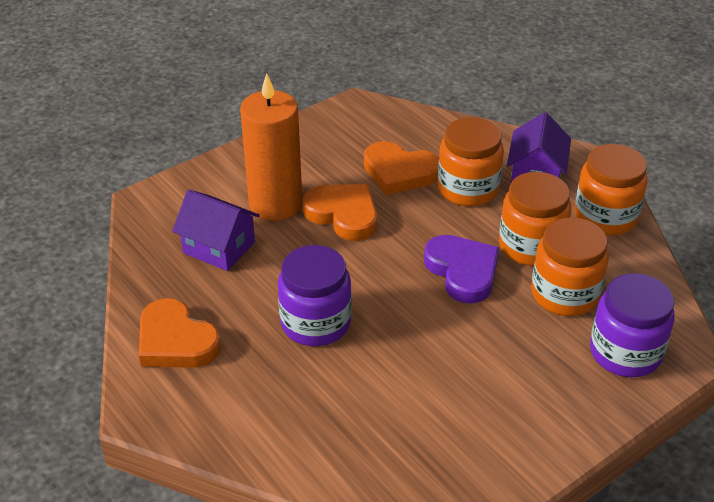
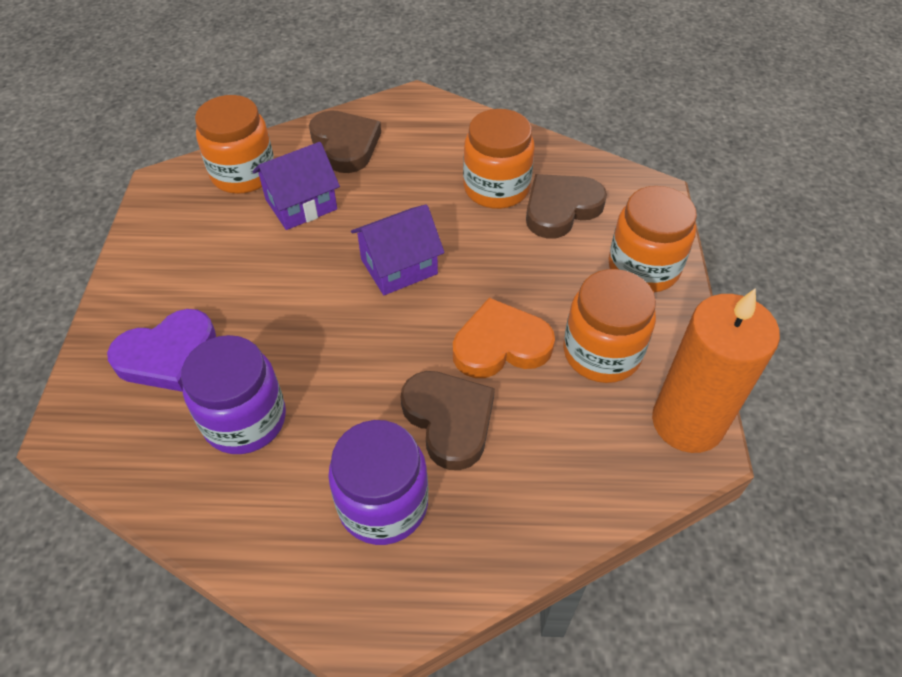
brown heart: none = 0 -> [309,110,381,173] [400,371,495,470] [526,174,607,239] = 3
orange heart: [139,298,221,368] [302,184,377,241] [364,141,439,195] = 3 -> [453,298,555,378] = 1

